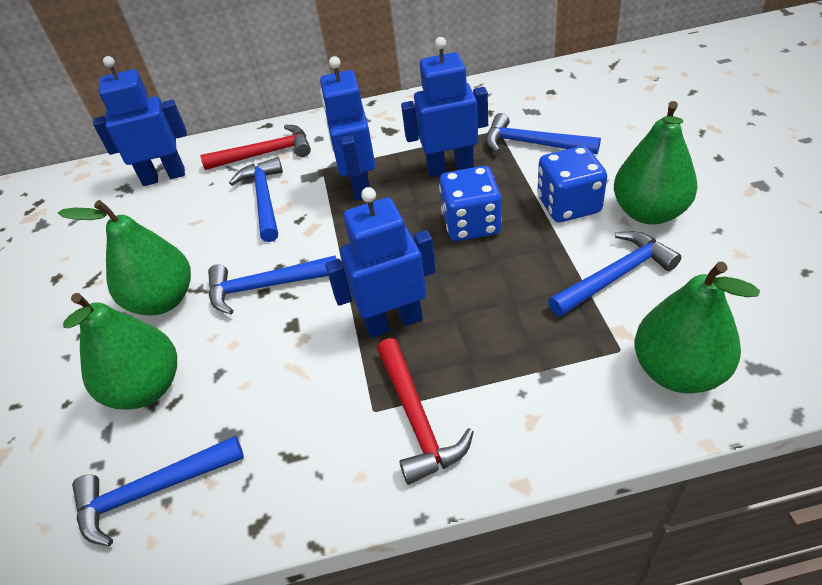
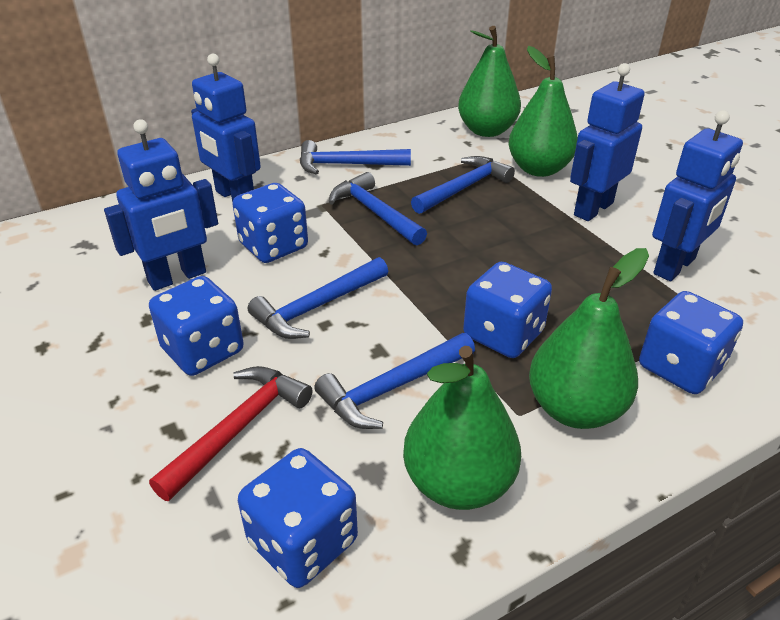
blue dice: [439,166,502,241] [538,146,607,222] = 2 -> [149,276,244,376] [232,183,308,263] [238,448,358,588] [463,262,552,358] [639,291,743,394] = 5
red hammer: [200,125,311,170] [377,338,474,485] = 2 -> [149,366,313,501] = 1

